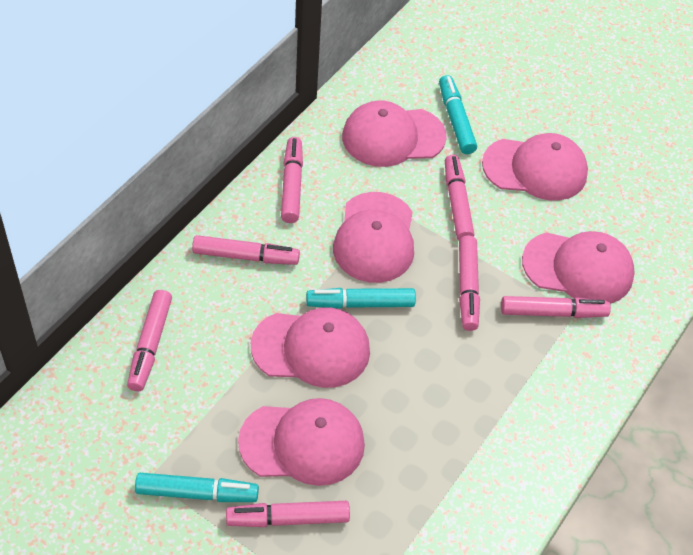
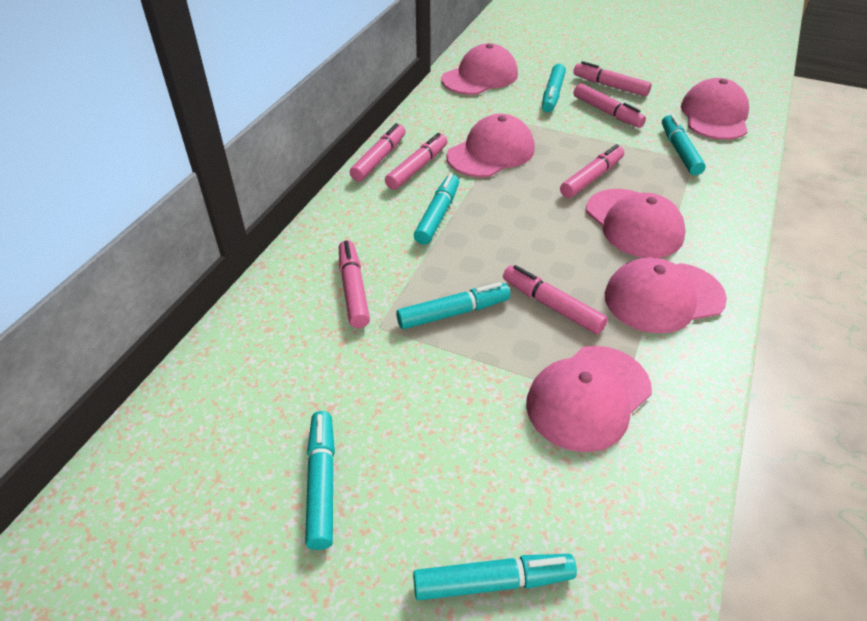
turquoise marker: [135,473,259,502] [306,288,416,309] [439,75,477,154] = 3 -> [305,411,335,550] [396,282,510,329] [413,554,577,600] [414,174,459,245] [542,64,566,112] [662,114,706,175] = 6

